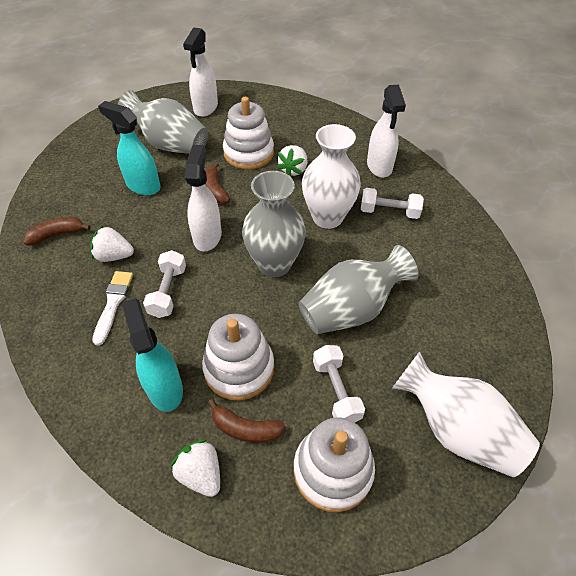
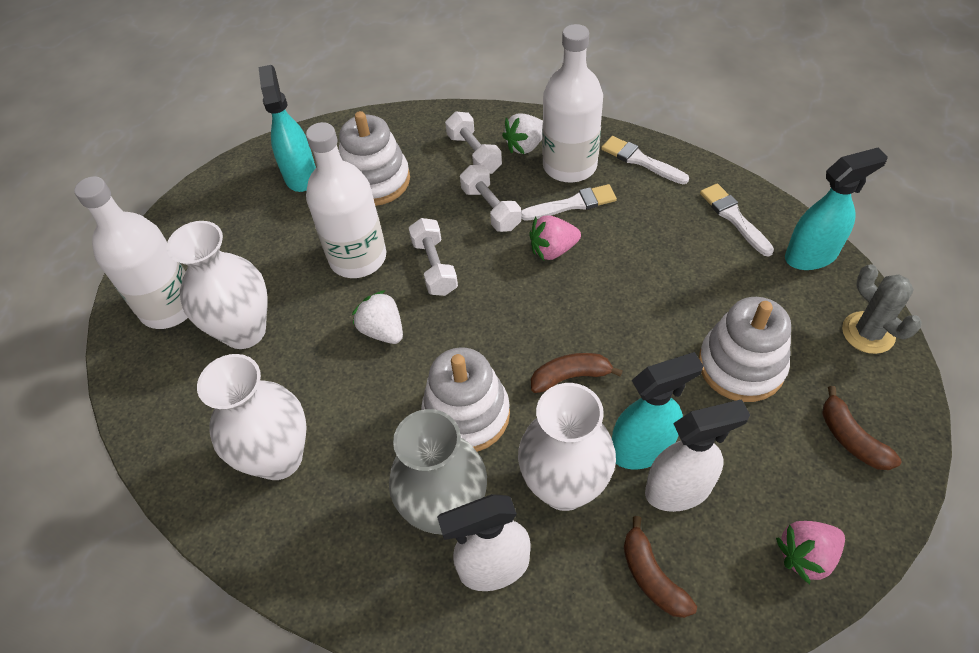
grey cactus: none = 0 -> [842,264,922,354] = 1
grey vase: [118,90,208,154] [242,171,306,277] [299,245,419,334] = 3 -> [389,409,487,535] = 1
pink strawberry: none = 0 -> [529,215,581,261] [776,521,845,584] = 2
turquoise spray bottle: [98,101,161,195] [122,298,183,412] = 2 -> [259,65,316,192] [612,352,703,469] [785,148,888,270] = 3
white bottle: none = 0 -> [74,176,188,329] [306,122,386,278] [542,24,603,182] = 3
white brush: [92,271,133,346] = 1 -> [521,184,617,221] [601,136,689,184] [700,183,774,256] = 3
white spray bottle: [183,28,218,117] [185,145,222,252] [367,85,406,178] = 3 -> [437,494,531,591] [645,399,750,512] = 2
white strawberry: [90,226,134,262] [170,439,220,497] [277,145,307,177] = 3 -> [352,290,403,344] [502,113,543,154] = 2
white vase: [302,124,361,229] [392,351,540,477] = 2 -> [167,221,267,349] [197,354,307,480] [518,383,616,511] = 3

